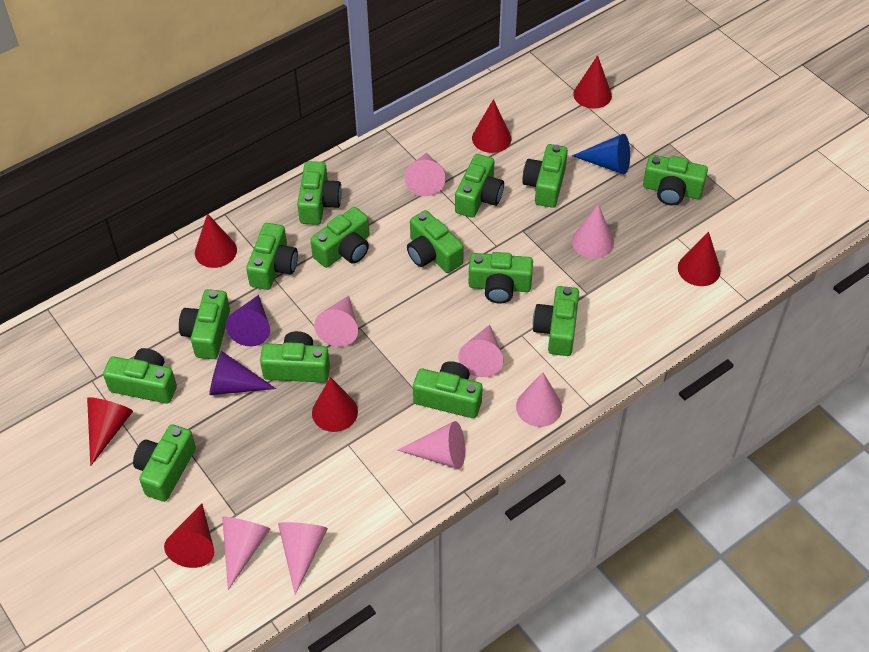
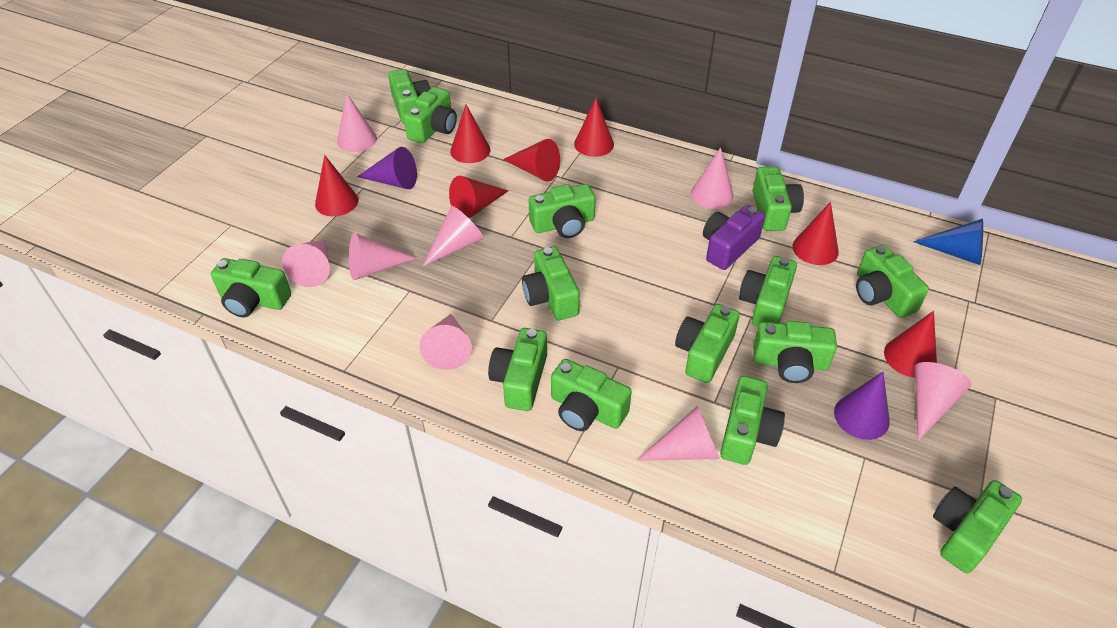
purple camera: none = 0 -> [703,205,765,270] = 1

